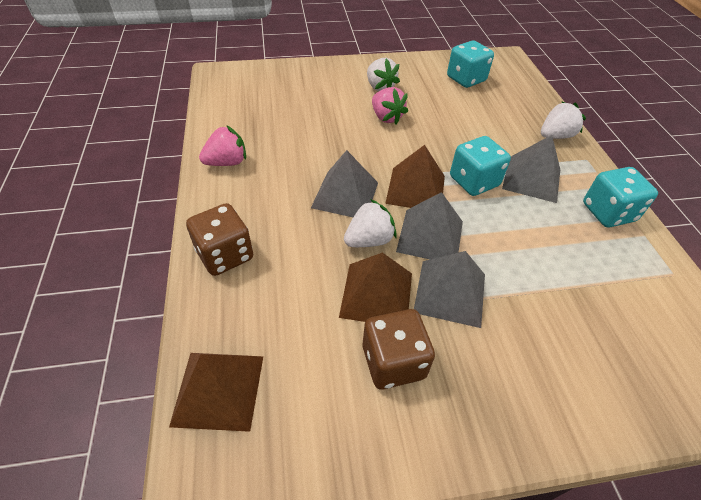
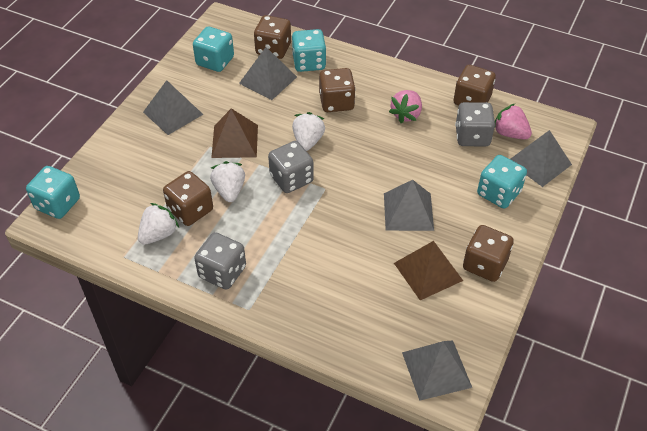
brown dice: [186,203,253,276] [363,309,435,389] = 2 -> [163,171,213,226] [254,15,291,59] [319,68,356,112] [454,65,496,106] [463,225,514,282] = 5
brown pyramid: [169,353,263,432] [339,252,412,322] [385,145,445,208] = 3 -> [211,108,258,158] [394,241,463,300] = 2
grey dice: none = 0 -> [194,232,246,290] [268,141,314,193] [455,102,495,147] = 3
grey pyramid: [311,150,378,217] [396,192,463,259] [414,251,485,328] [502,135,560,203] = 4 -> [143,80,203,135] [239,47,297,100] [384,180,434,231] [402,340,472,401] [510,130,572,187] = 5
turquoise dice: [447,41,494,88] [450,136,511,196] [583,167,658,227] = 3 -> [26,166,80,219] [193,27,234,72] [292,29,326,72] [477,155,527,209] = 4

